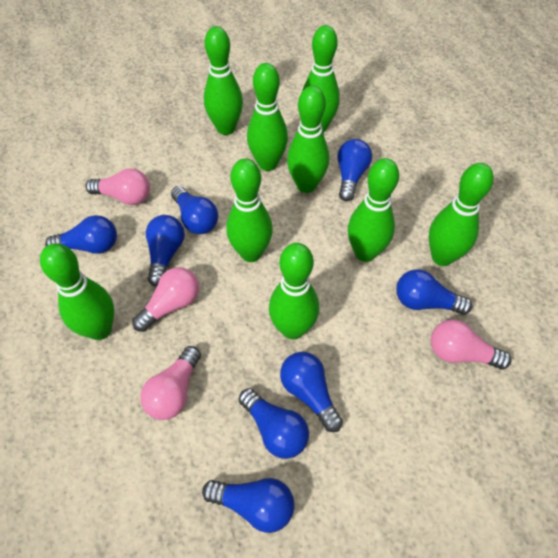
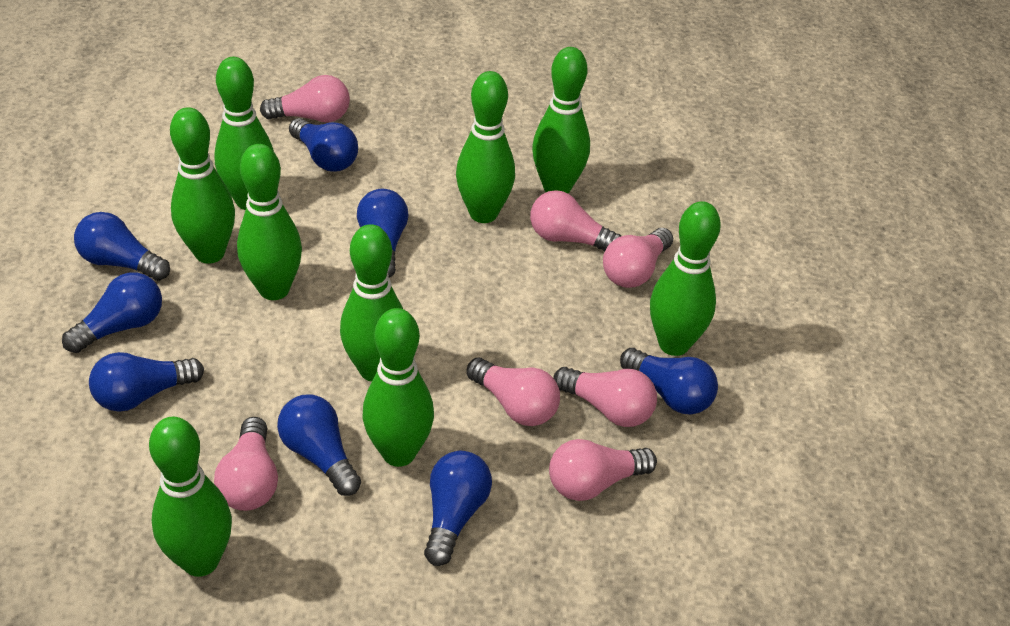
pink light bulb: [86,169,150,205] [132,267,199,332] [140,346,201,420] [431,320,511,370] = 4 -> [214,417,278,511] [260,75,350,123] [467,358,560,426] [530,190,621,252] [549,439,657,501] [553,367,657,427] [603,228,673,288] = 7

